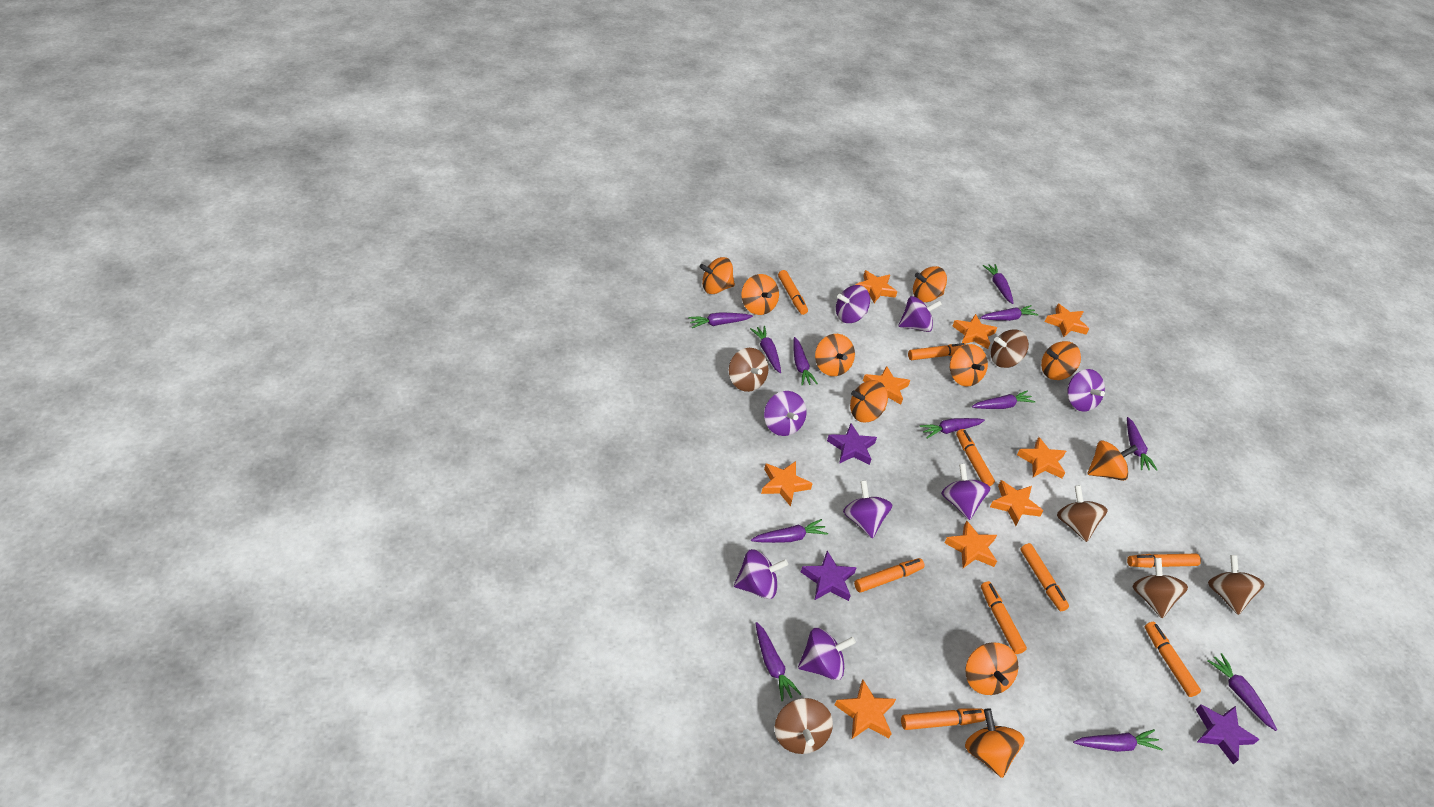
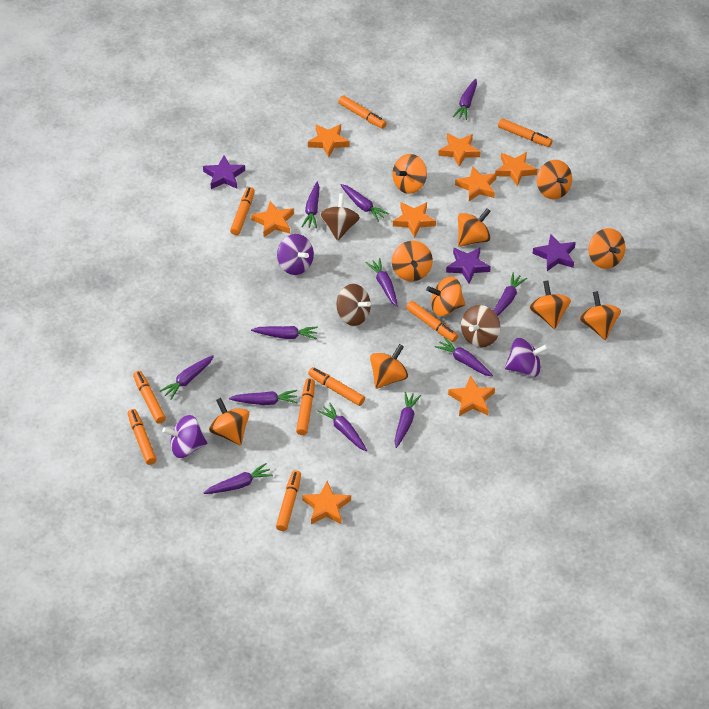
brown spinning top: [729,348,768,392] [775,698,833,754] [991,329,1029,368] [1057,485,1108,542] [1132,558,1188,618] [1208,555,1265,615] = 6 -> [320,193,360,241] [336,284,371,326] [461,305,500,347] = 3
orange star: [761,461,813,507] [835,680,896,739] [856,270,897,303] [863,366,910,405] [944,520,997,568] [953,314,997,349] [990,480,1043,526] [1017,437,1066,478] [1045,304,1089,337] = 9 -> [251,201,294,237] [302,481,351,525] [308,124,349,157] [393,202,436,238] [438,133,481,167] [448,375,495,416] [455,166,497,201] [495,152,538,187] = 8
purple spinning top: [734,549,788,599] [764,391,807,436] [798,628,856,680] [836,285,870,323] [843,480,892,538] [898,296,942,332] [941,464,990,520] [1067,369,1105,412] = 8 -> [162,415,207,458] [277,234,314,275] [505,338,548,377] = 3

